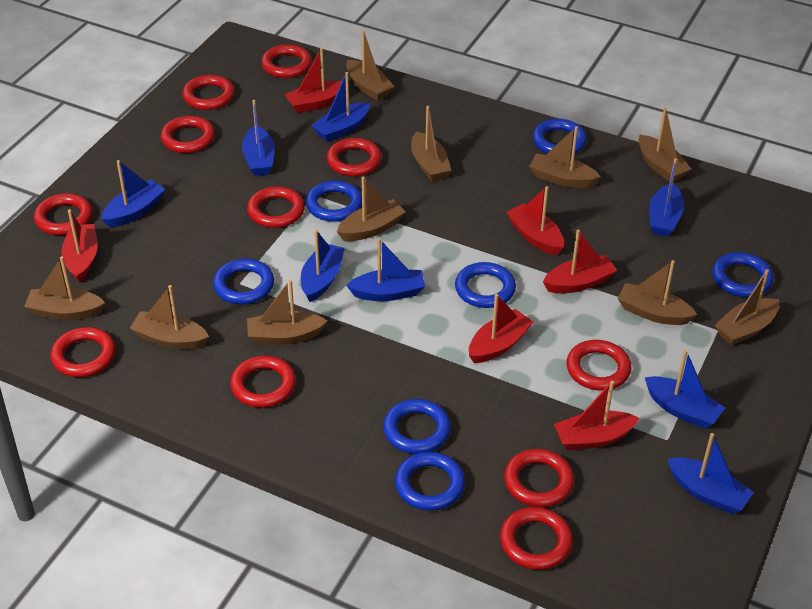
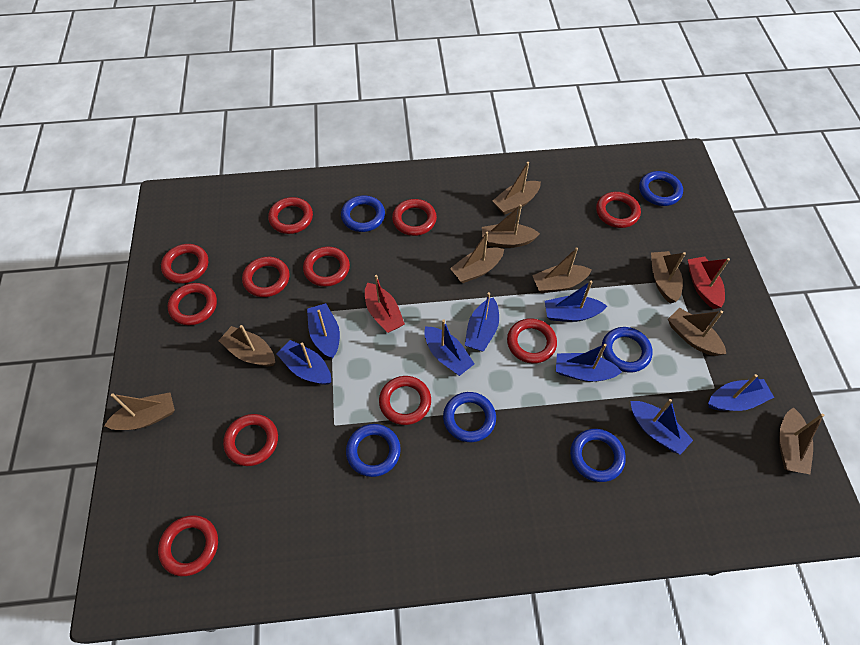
blue ring: [213,259,274,304] [306,180,362,222] [383,399,451,454] [395,452,465,511] [455,262,516,308] [533,119,587,155] [712,252,774,297] = 7 -> [341,195,385,232] [346,424,401,477] [443,392,496,442] [570,429,626,482] [602,327,653,373] [639,171,683,206] = 6
brown boat: [24,256,105,320] [130,285,209,349] [247,279,328,344] [337,177,406,241] [346,30,394,101] [411,106,451,181] [529,126,601,188] [617,260,697,325] [638,108,691,182] [715,269,779,345] = 10 -> [104,392,175,430] [219,325,275,366] [450,232,504,283] [482,205,540,248] [493,162,541,215] [532,247,592,293] [651,251,686,304] [668,308,726,356] [779,407,824,474] = 9
red boat: [61,209,98,282] [284,48,342,113] [469,294,533,363] [506,186,564,255] [543,230,617,293] [554,381,639,450] = 6 -> [365,275,405,333] [688,256,730,309] = 2

